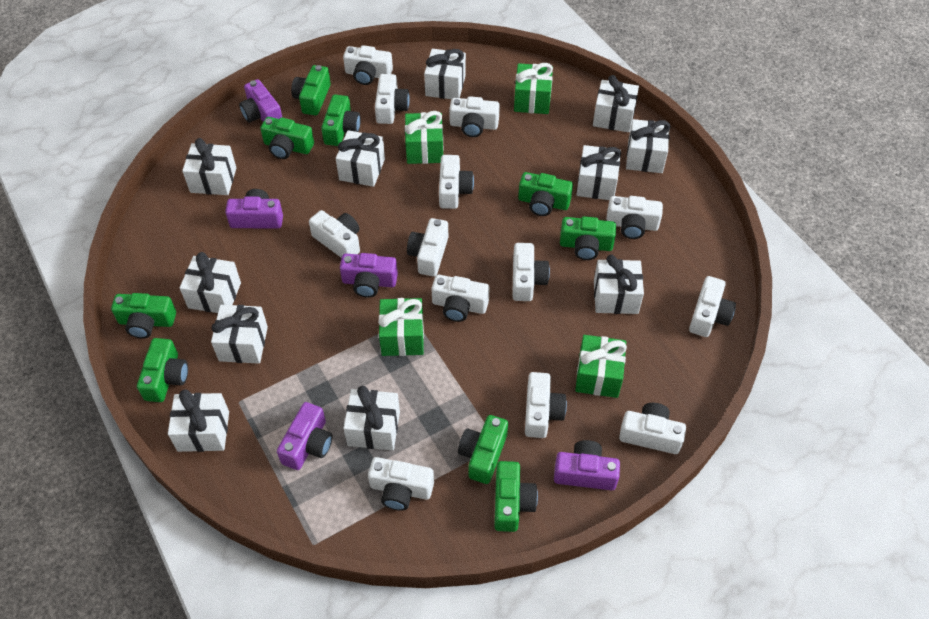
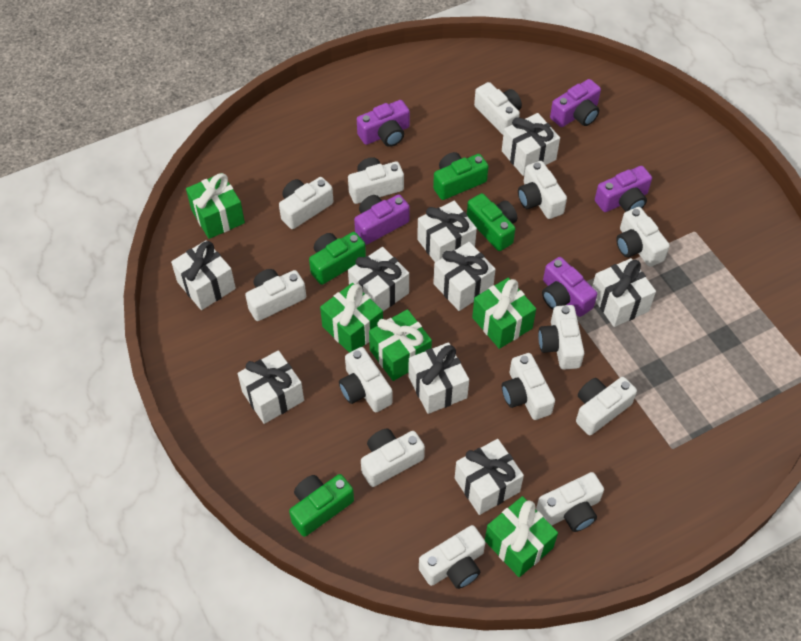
green camera: [111,293,176,338] [137,338,188,402] [260,117,314,159] [291,65,331,115] [321,95,361,146] [458,415,508,484] [494,461,538,532] [518,172,573,216] [560,216,616,260] = 9 -> [289,474,354,537] [309,232,366,285] [433,152,489,200] [467,193,517,251] = 4
green gift: [378,298,424,356] [405,111,443,164] [514,63,553,114] [575,335,627,398] = 4 -> [186,173,245,239] [320,283,383,353] [369,309,432,381] [472,278,536,349] [485,496,558,577] = 5
white gift: [168,389,229,452] [180,252,241,313] [182,138,236,195] [211,305,268,364] [336,130,385,187] [343,386,400,450] [424,49,466,99] [576,145,621,200] [593,75,639,132] [594,255,644,314] [626,119,671,173] = 11 -> [171,240,236,310] [237,350,304,424] [348,247,409,311] [408,342,469,414] [417,201,477,262] [433,242,496,311] [455,439,524,515] [502,113,560,176] [592,258,656,327] = 9

